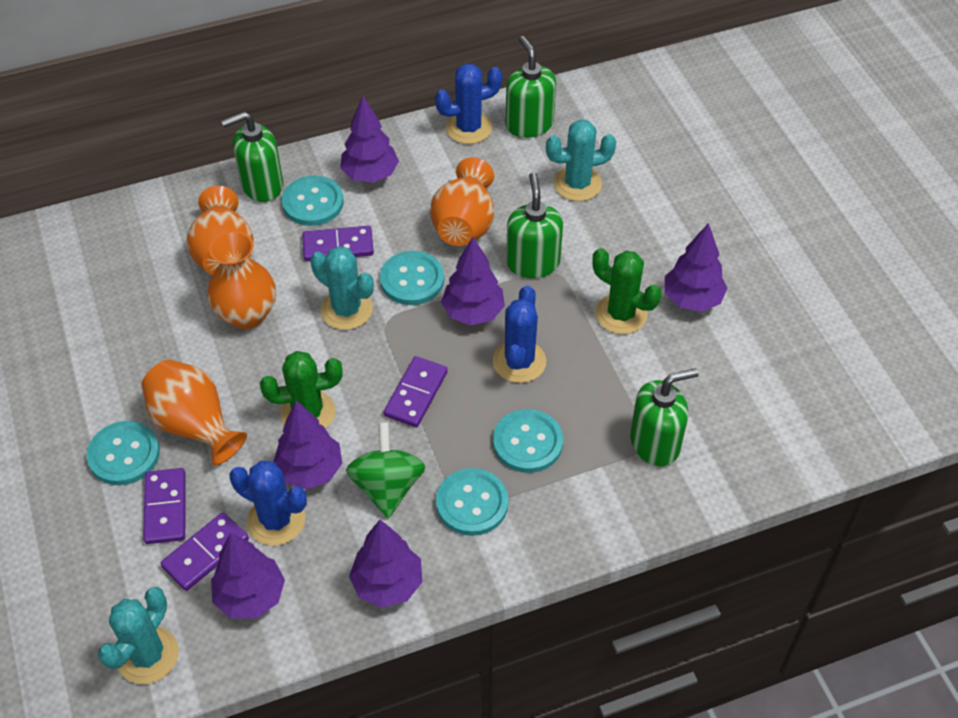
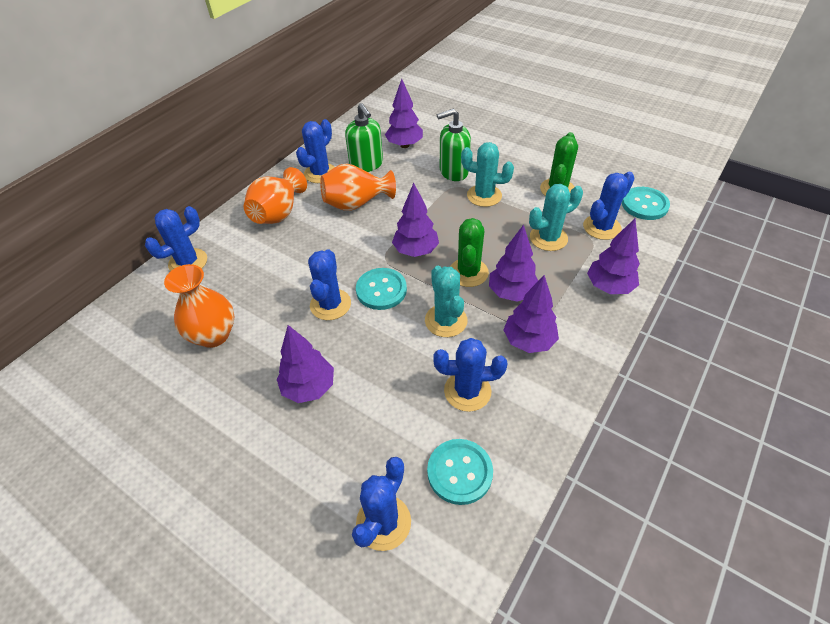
blue cactus: [229,461,307,546] [435,63,502,144] [493,286,546,383] = 3 -> [145,206,207,271] [296,119,335,183] [308,250,351,320] [352,457,411,551] [433,338,507,412] [583,172,635,240] = 6
green soap dispenser: [221,112,283,202] [505,36,556,138] [506,172,563,278] [630,368,699,466] = 4 -> [345,103,383,172] [437,109,471,181] = 2
green spinning top: [346,422,425,518] = 1 -> none = 0
orange vase: [141,359,247,466] [186,186,254,275] [207,231,276,329] [430,157,494,246] = 4 -> [164,264,234,348] [244,167,307,224] [320,163,396,211] = 3
purple domino: [143,468,185,544] [160,512,249,591] [302,226,374,261] [384,356,448,427] = 4 -> none = 0
turquoise button: [87,421,160,485] [282,175,344,226] [380,251,444,305] [436,468,508,536] [493,409,563,473] = 5 -> [356,268,407,310] [427,439,493,505] [622,187,670,220] = 3

